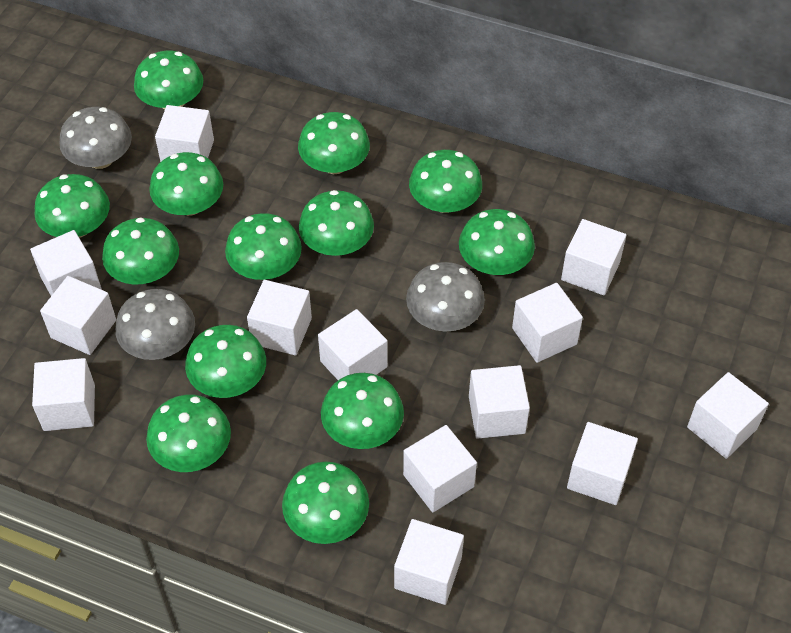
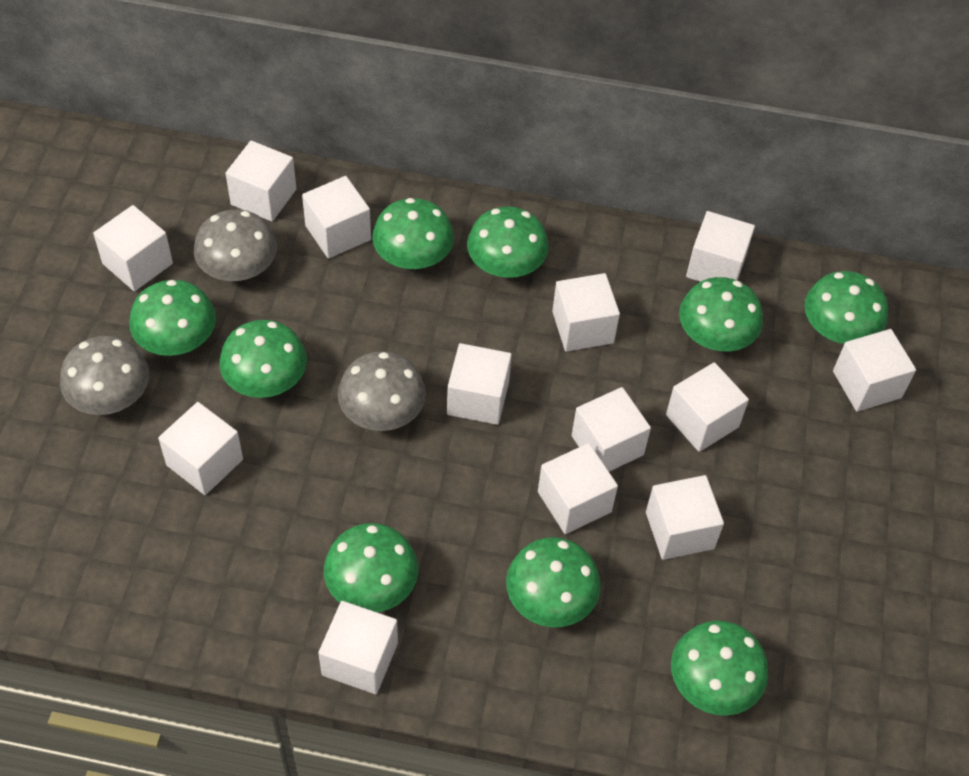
green mushroom: [34,174,110,238] [102,218,179,285] [134,51,203,110] [146,395,231,472] [149,152,223,216] [185,325,266,398] [225,213,302,280] [282,461,369,544] [298,112,370,174] [299,190,374,256] [321,373,404,449] [409,150,482,213] [459,209,535,275] = 13 -> [129,280,216,356] [219,320,307,398] [324,523,418,612] [372,198,454,269] [467,207,549,278] [506,537,601,627] [671,621,768,716] [679,277,763,351] [804,271,888,344] = 9

